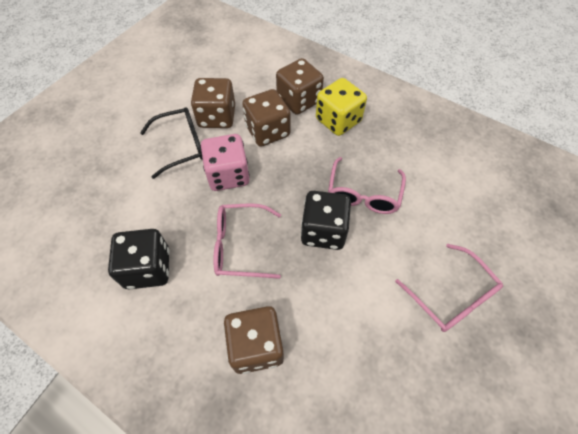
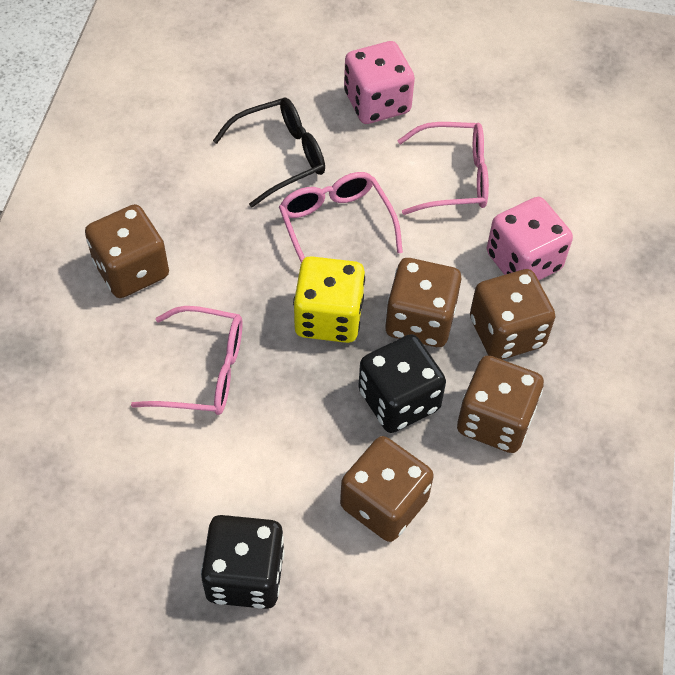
brown dice: [191,78,235,128] [224,306,284,374] [242,89,291,147] [276,58,324,115] = 4 -> [85,204,169,298] [340,436,434,542] [385,258,461,347] [457,355,544,453] [470,269,555,360] = 5
pink dice: [201,134,250,191] = 1 -> [344,41,415,124] [487,197,573,280] = 2

